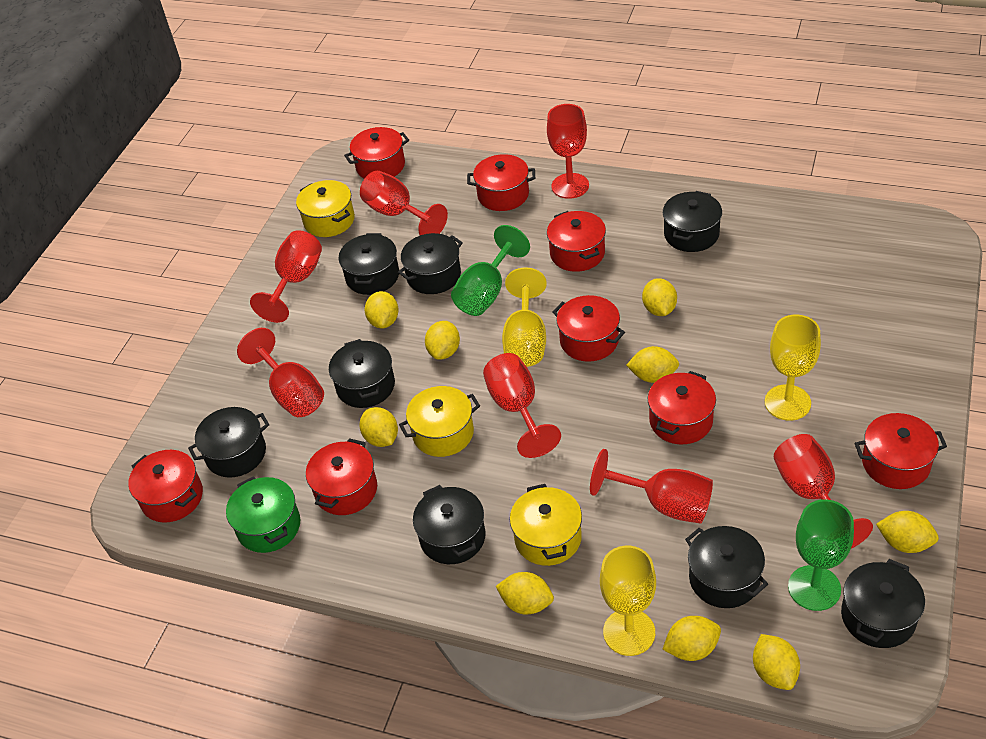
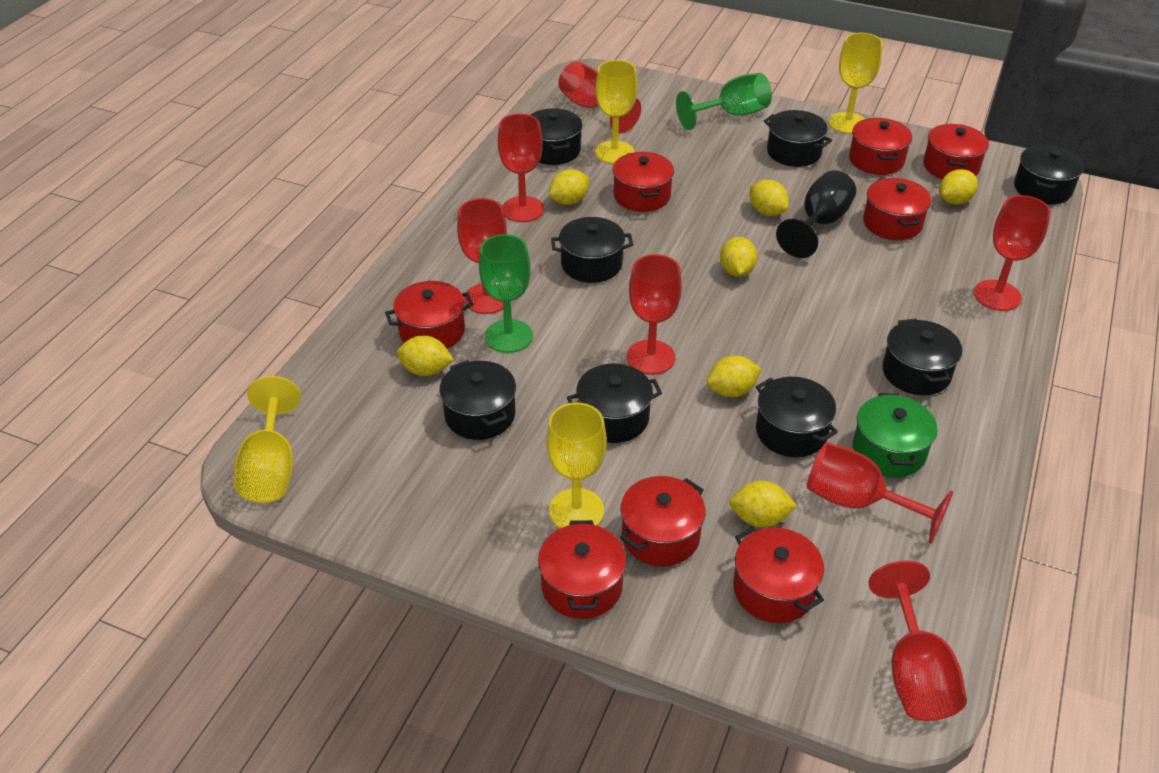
black goblet: none = 0 -> [776,170,856,258] = 1
yellow goblet: [502,267,547,367] [600,546,656,656] [765,315,821,421] = 3 -> [234,376,301,503] [546,402,607,528] [595,60,637,164] [829,33,883,134] = 4
yellow lemon: [359,407,398,447] [364,291,399,329] [425,321,460,360] [496,572,554,614] [626,346,679,383] [642,278,677,316] [662,616,721,661] [753,634,800,690] [876,511,939,553] = 9 -> [397,335,454,376] [549,169,590,205] [707,356,761,397] [720,237,757,277] [729,481,797,527] [750,180,789,216] [939,169,978,205] = 7
yellow pot: [296,180,355,237] [399,386,480,457] [510,484,582,566] = 3 -> none = 0

